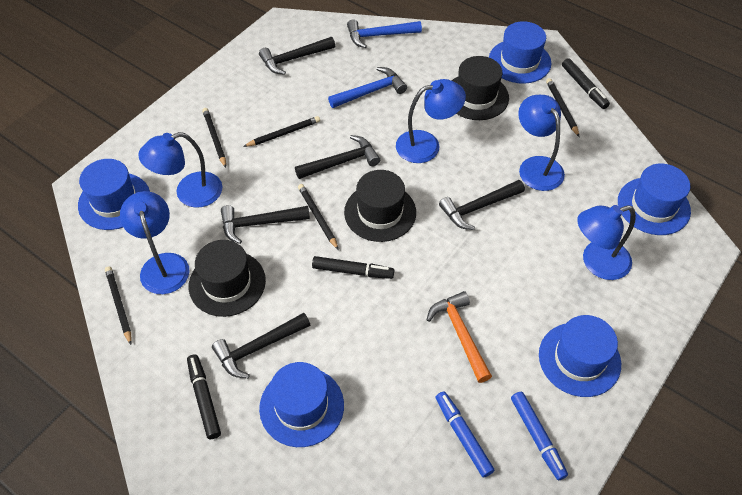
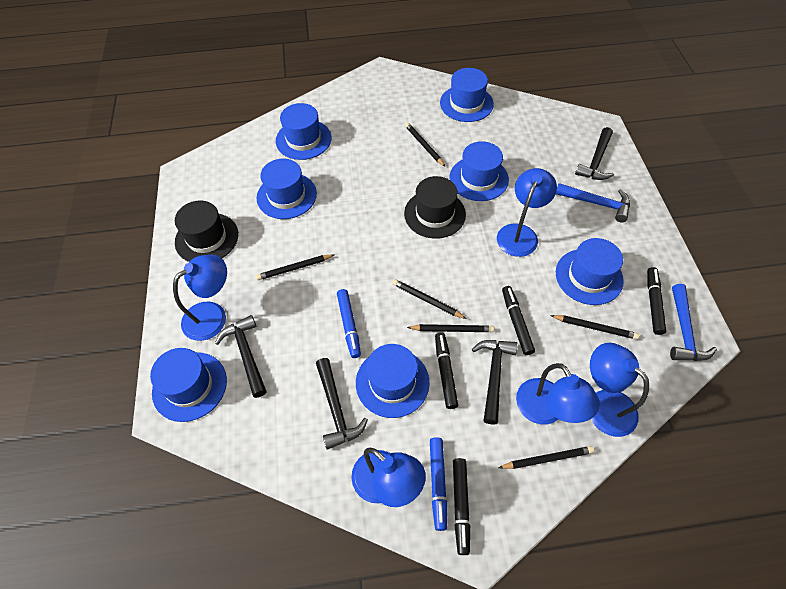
black hammer: [212,313,310,378] [221,205,310,244] [259,37,335,75] [295,135,380,179] [439,180,525,230] = 5 -> [215,315,267,398] [316,358,368,450] [472,340,518,425] [575,127,614,180] = 4
black hat: [189,240,266,317] [344,170,416,242] [452,56,509,120] = 3 -> [175,200,238,262] [404,176,466,239] = 2
black marker: [187,354,221,439] [312,256,394,279] [562,58,610,109] = 3 -> [435,333,458,409] [453,458,470,555] [502,286,535,355] [647,267,666,335] = 4
black pencil: [105,266,132,345] [202,108,226,168] [243,116,320,147] [298,184,339,250] [546,78,579,137] = 5 -> [256,254,334,280] [392,279,467,319] [405,123,445,167] [407,324,494,332] [499,446,594,469] [550,315,639,340] = 6
blue hat: [78,159,150,230] [259,362,344,447] [489,21,551,84] [539,315,621,397] [618,164,691,235] = 5 -> [150,348,227,422] [257,159,317,219] [276,103,331,160] [356,344,430,418] [440,68,494,122] [449,141,509,201] [556,238,624,305] = 7
orange hammer: [426,291,492,383] = 1 -> none = 0

